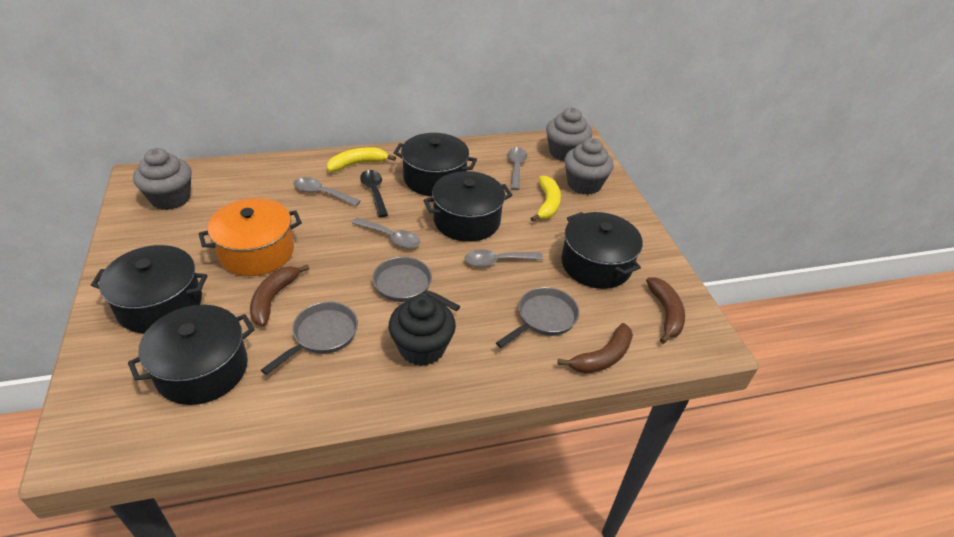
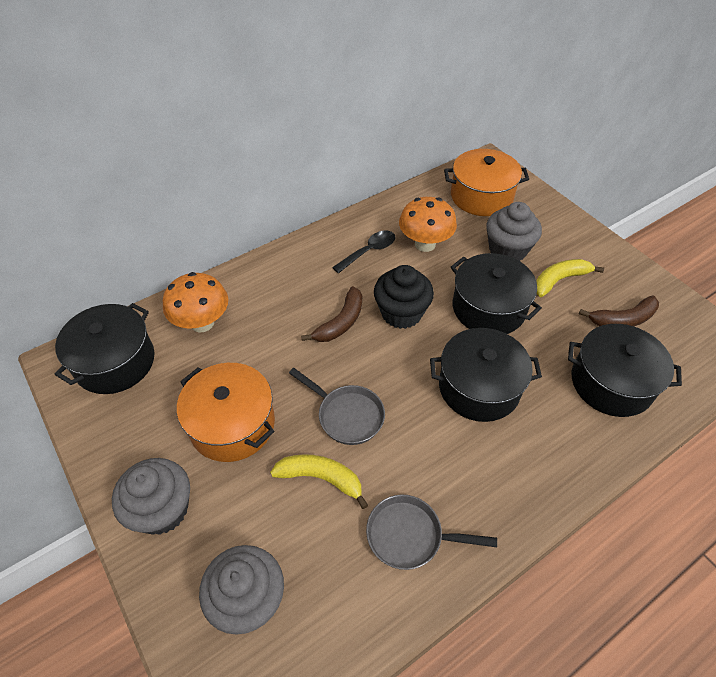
black pot: [91,245,207,334] [128,305,255,405] [394,133,477,196] [423,171,512,242] [561,212,643,289] = 5 -> [55,303,155,394] [430,328,542,422] [451,253,542,334] [568,324,682,417] = 4
brown banana: [250,264,309,327] [558,323,633,374] [646,277,685,344] = 3 -> [301,286,362,342] [579,295,659,326] = 2
grey pan: [261,302,358,375] [373,257,460,311] [496,287,579,348] = 3 -> [289,368,385,445] [366,494,497,570] = 2
grey spoon: [294,177,361,206] [352,217,420,248] [465,250,543,267] [508,147,527,190] = 4 -> none = 0
orange mushroom: none = 0 -> [163,272,228,333] [399,197,457,252] = 2
orange pot: [199,198,302,276] = 1 -> [177,363,275,462] [444,149,529,216] = 2

